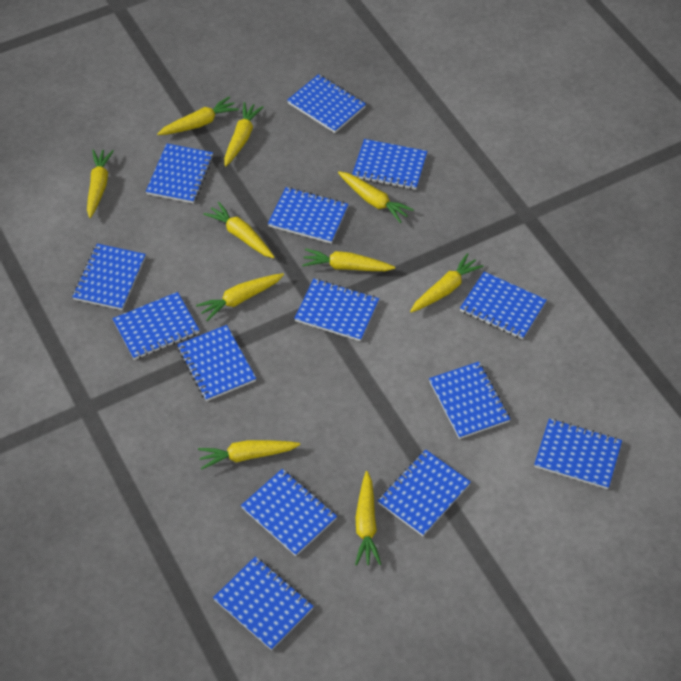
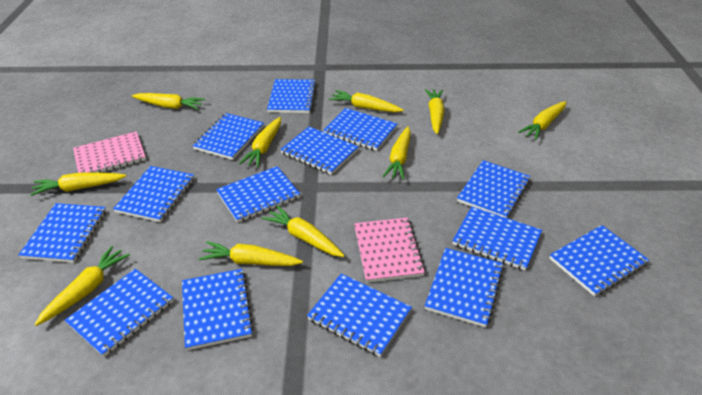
pink notebook: none = 0 -> [73,131,146,173] [354,218,425,283] = 2

